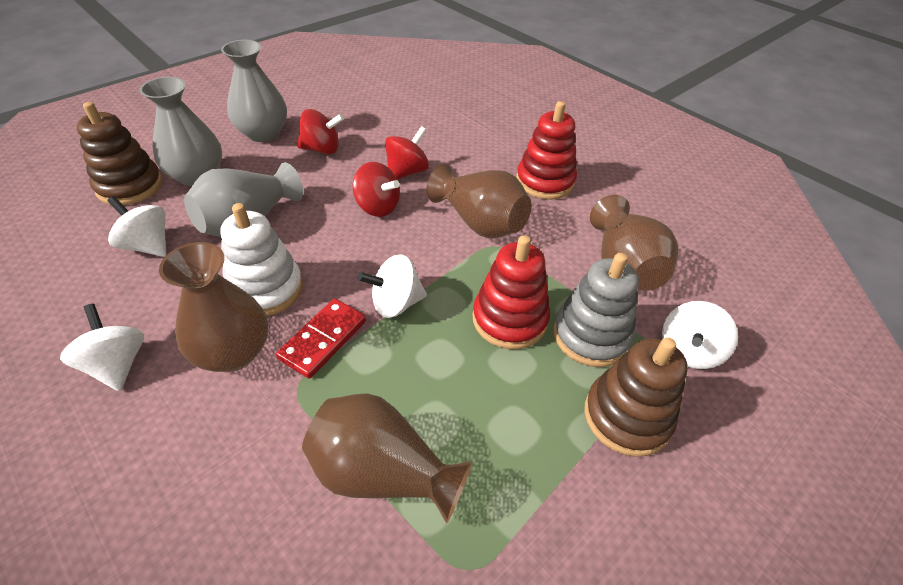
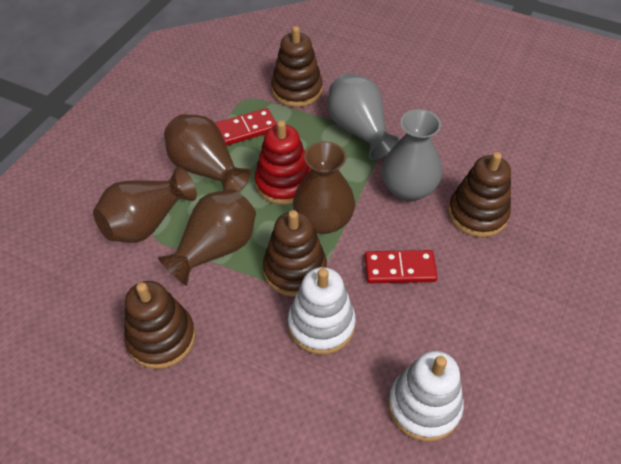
brown stacking toy: [77,102,162,205] [585,337,688,457] = 2 -> [124,281,195,369] [263,210,327,296] [271,26,323,107] [448,152,511,237] = 4
grey stacking toy: [553,253,639,367] = 1 -> none = 0
grey vase: [139,77,222,186] [184,162,303,237] [221,40,287,142] = 3 -> [328,73,400,160] [382,109,442,201] = 2
red domino: [276,299,366,379] = 1 -> [215,108,277,146] [365,250,438,283] = 2
red spinning top: [297,109,344,154] [352,162,400,217] [385,126,429,179] = 3 -> none = 0
red stacking toy: [472,235,550,349] [516,101,577,200] = 2 -> [255,120,311,205] = 1
white spinning top: [60,304,144,391] [107,196,166,257] [358,255,427,318] [662,301,738,369] = 4 -> none = 0
white stacking toy: [220,203,303,316] = 1 -> [288,267,356,354] [388,351,464,442] = 2

